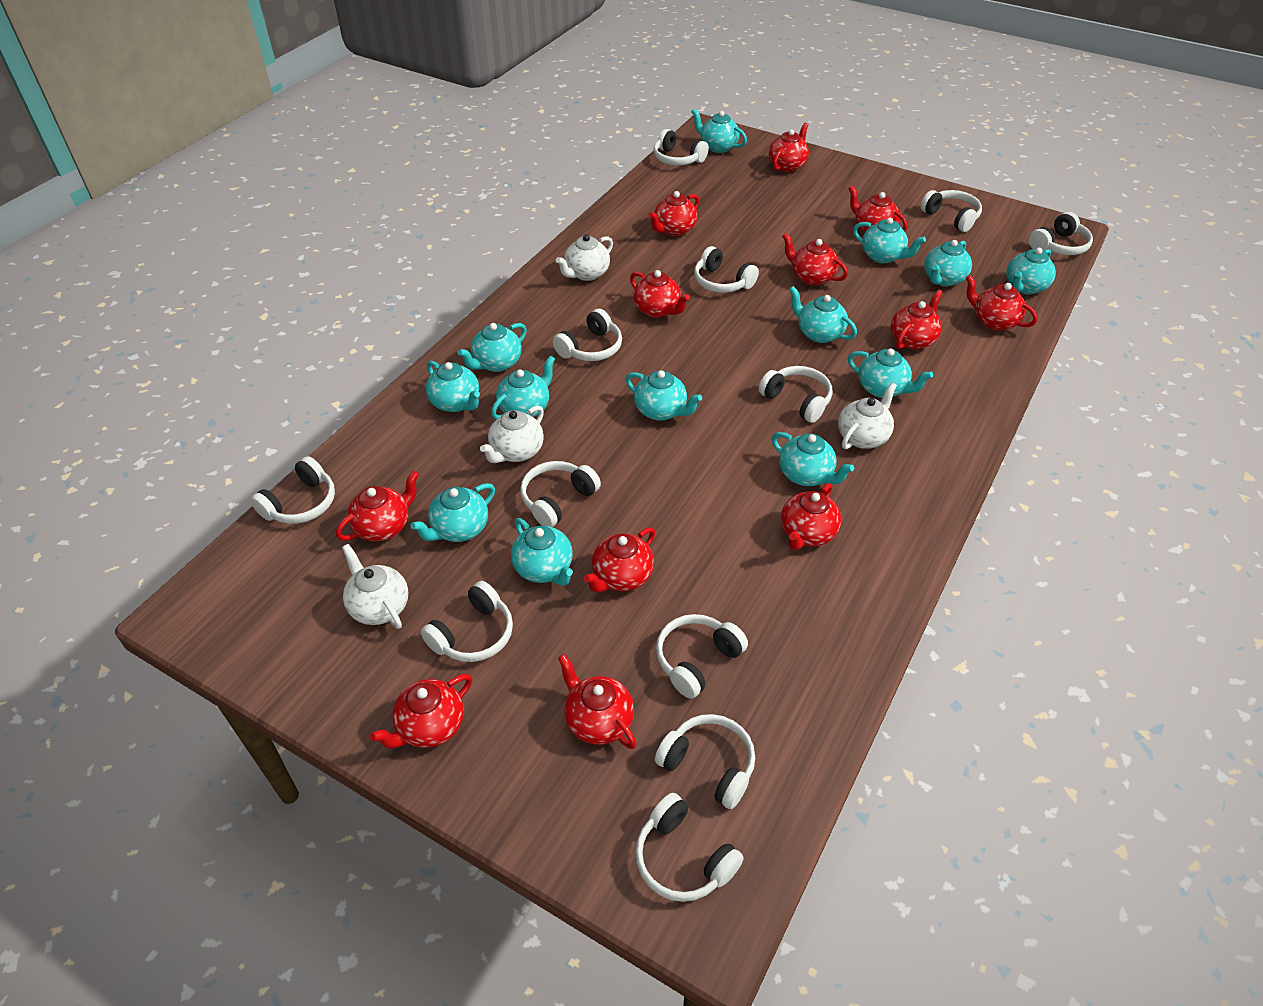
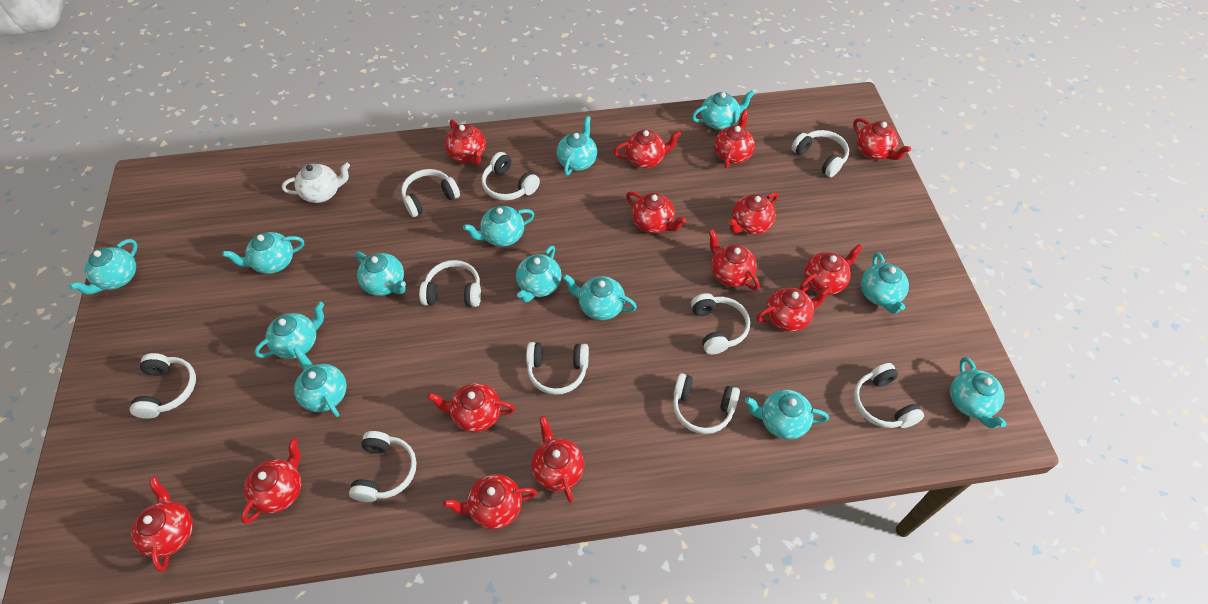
red teapot: [336,471,419,541] [370,674,472,749] [558,654,637,749] [584,527,655,592] [630,270,690,318] [648,191,699,236] [769,123,809,172] [781,483,841,550] [782,233,848,286] [848,186,907,233] [891,289,943,350] [966,275,1038,331] = 12 -> [131,477,193,572] [241,438,301,524] [427,383,515,433] [443,474,537,529] [445,120,486,164] [531,416,584,503] [614,130,681,168] [626,192,686,233] [708,229,760,290] [714,109,755,168] [728,192,778,235] [756,286,832,332] [800,244,863,295] [853,118,911,160] = 14
white headphones: [250,456,335,524] [421,581,513,662] [520,461,601,527] [553,309,622,361] [635,793,744,902] [653,129,709,166] [655,714,755,809] [656,614,748,699] [694,246,759,293] [759,366,832,423] [920,190,982,232] [1029,212,1093,255] = 12 -> [130,353,196,419] [349,431,417,502] [401,169,460,217] [419,260,481,307] [481,152,540,201] [526,342,589,395] [673,373,740,434] [691,293,750,354] [791,130,849,177] [853,363,924,428] = 10
white teapot: [342,544,408,629] [480,405,544,463] [556,234,613,281] [838,382,897,449] = 4 -> [282,163,350,203] = 1

